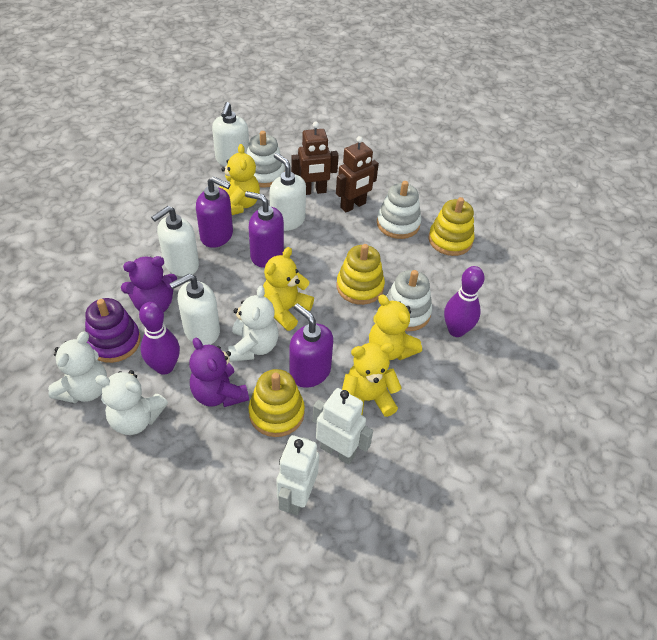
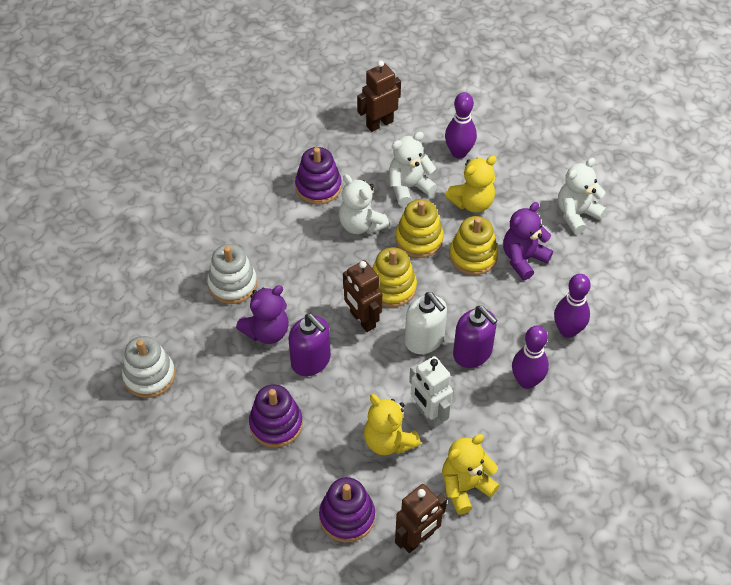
brown robot: [291,122,339,195] [336,136,379,213] = 2 -> [343,260,382,332] [357,61,401,132] [395,484,447,553] = 3
purple bowling pin: [139,302,180,375] [444,266,485,337] = 2 -> [445,92,477,159] [512,326,549,389] [554,274,591,338] = 3
purple soap dispenser: [196,176,233,248] [245,191,284,268] [289,303,333,388] = 3 -> [288,314,331,376] [453,306,498,368] = 2
purple stacking toy: [85,298,141,363] = 1 -> [249,385,303,448] [295,147,342,204] [319,477,375,542] = 3
white robot: [276,435,319,516] [313,388,373,465] = 2 -> [409,356,453,428] = 1
white soap dispenser: [151,206,199,277] [170,274,220,345] [212,102,249,166] [269,153,306,231] = 4 -> [405,292,447,354] = 1
white stacking toy: [247,131,285,188] [377,181,421,239] [386,270,432,331] = 3 -> [122,336,175,398] [207,244,257,304] = 2
yellow teddy bear: [219,144,260,215] [263,247,314,331] [342,343,402,417] [369,294,422,360] = 4 -> [364,394,421,455] [442,434,500,514] [445,156,497,213] = 3

